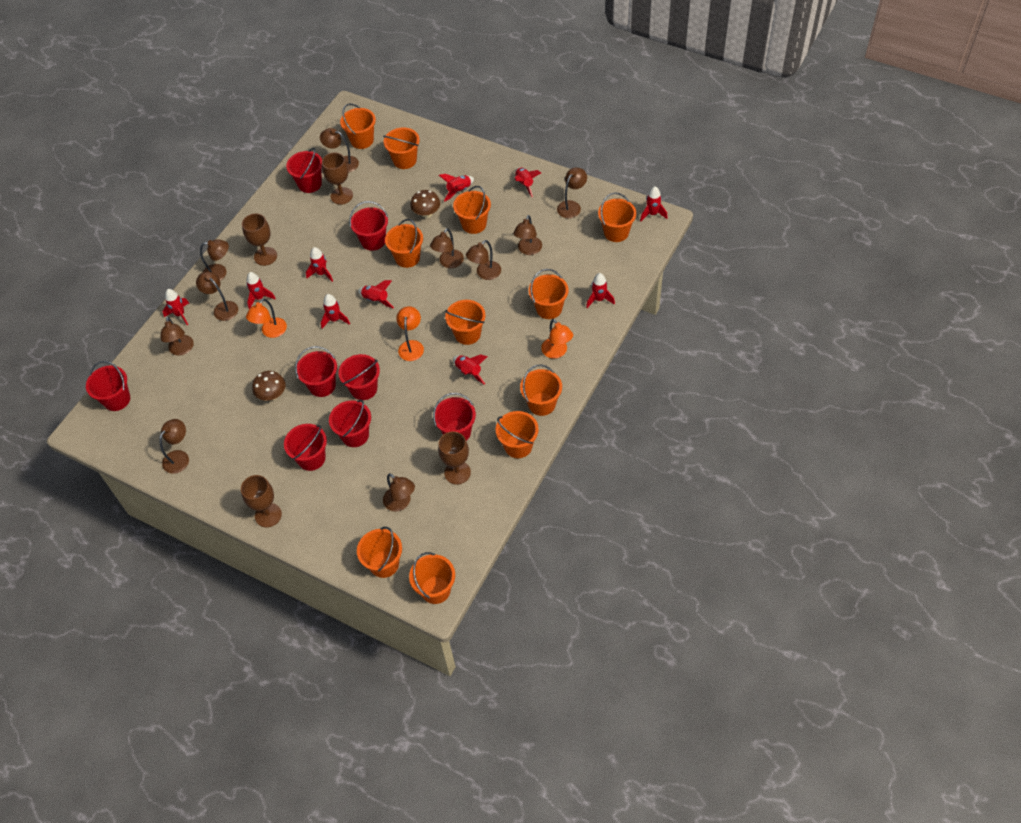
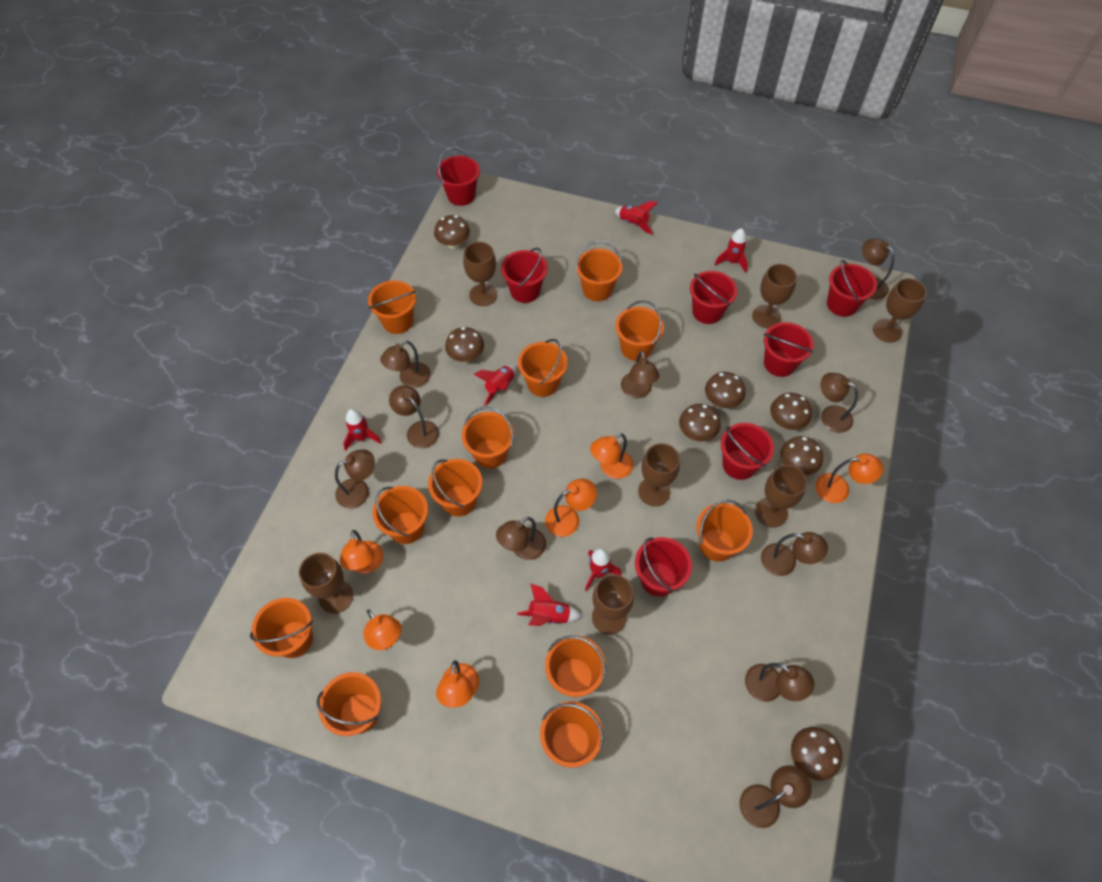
brown goblet: [241,475,282,528] [242,213,277,266] [322,153,353,205] [438,431,471,485] = 4 -> [299,553,353,614] [463,242,497,306] [592,574,634,635] [638,443,680,506] [752,264,797,328] [755,465,807,527] [873,278,927,343] = 7
brown mushroom: [252,371,286,401] [410,190,440,218] = 2 -> [434,215,470,249] [445,327,484,362] [679,404,721,442] [705,372,745,408] [770,393,812,430] [780,436,823,475] [791,727,843,781] = 7
orange bucket: [340,103,376,149] [357,527,402,578] [383,128,420,169] [385,219,423,268] [409,552,455,604] [445,300,485,345] [453,186,491,234] [496,411,539,458] [520,365,562,416] [529,269,569,319] [598,192,636,242] = 11 -> [250,598,313,658] [317,672,381,736] [368,280,416,334] [372,486,428,544] [428,459,482,517] [462,407,514,469] [518,339,568,397] [540,701,604,768] [545,636,606,697] [576,241,622,301] [615,300,664,361] [696,500,753,562] = 12
orange lamp: [246,298,287,338] [396,306,424,361] [541,319,573,359] = 3 -> [340,530,383,574] [363,609,402,650] [436,660,479,708] [545,479,597,537] [590,433,633,479] [815,453,883,503] = 6
red bucket: [86,361,130,411] [284,424,327,471] [286,148,322,193] [295,346,337,397] [329,400,371,447] [338,354,380,400] [349,201,388,251] [433,393,476,441] = 8 -> [437,147,480,206] [501,248,548,303] [635,537,692,597] [690,271,737,324] [721,423,774,480] [764,322,814,377] [827,260,877,317] = 7
red rocket: [163,289,189,325] [246,272,276,309] [306,247,333,282] [321,294,350,329] [358,280,394,308] [439,174,474,202] [453,354,487,385] [514,167,541,197] [586,273,615,308] [640,186,668,221] = 10 -> [343,409,382,451] [474,365,516,406] [517,583,582,626] [585,548,622,591] [615,201,658,235] [714,228,748,273] = 6

